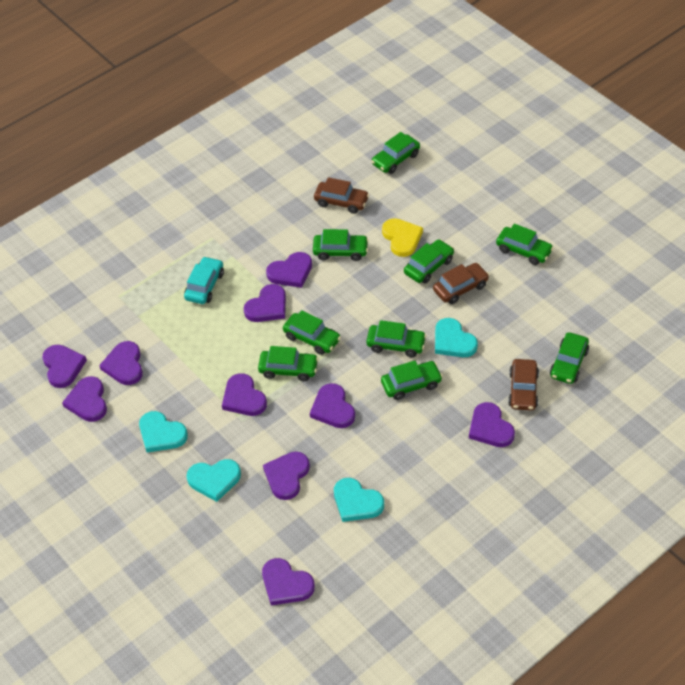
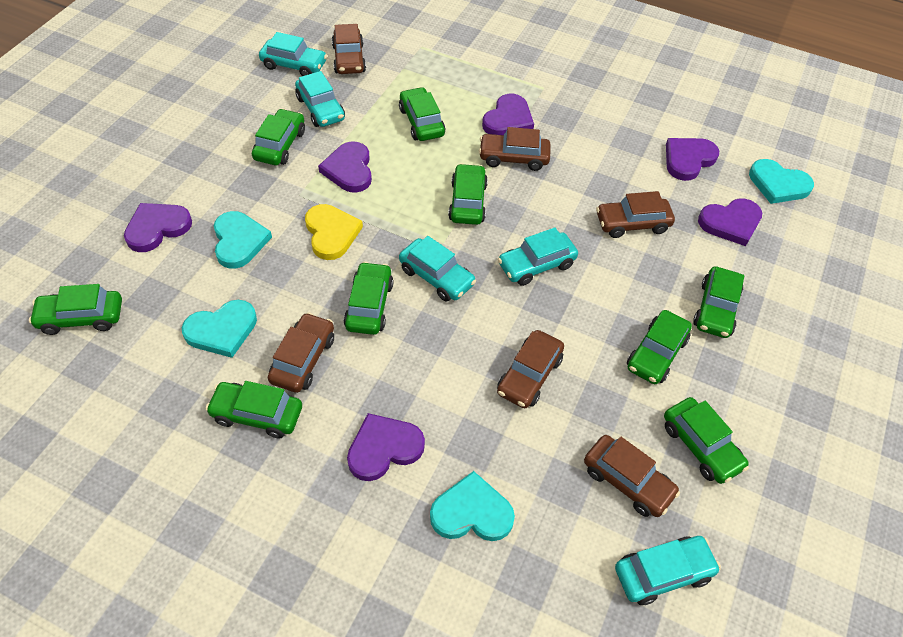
brown car: [314,177,369,214] [433,263,489,304] [508,359,539,411] = 3 -> [268,312,334,393] [332,24,366,74] [479,127,551,171] [497,330,564,408] [584,435,680,517] [596,191,675,238] = 6
purple heart: [43,345,87,388] [62,376,107,422] [99,341,143,385] [222,373,267,416] [244,284,286,322] [262,558,315,605] [263,452,310,500] [266,252,312,288] [310,383,355,428] [469,402,515,447] = 10 -> [124,203,192,252] [318,141,372,193] [347,413,425,481] [482,94,534,135] [666,138,719,181] [698,199,762,246] = 6
turquoise car: [184,256,224,304] = 1 -> [259,32,327,76] [295,71,345,127] [399,236,476,302] [498,227,578,286] [615,536,721,605] = 5

